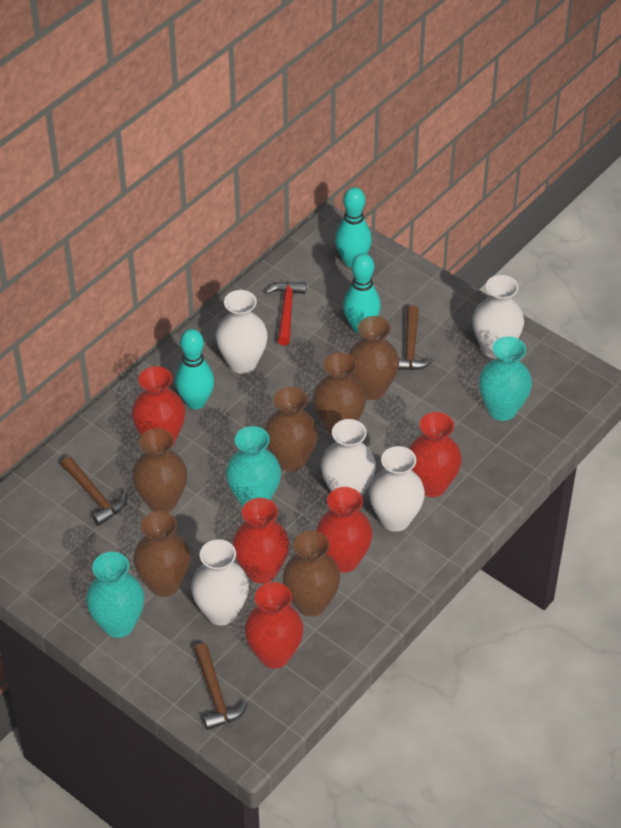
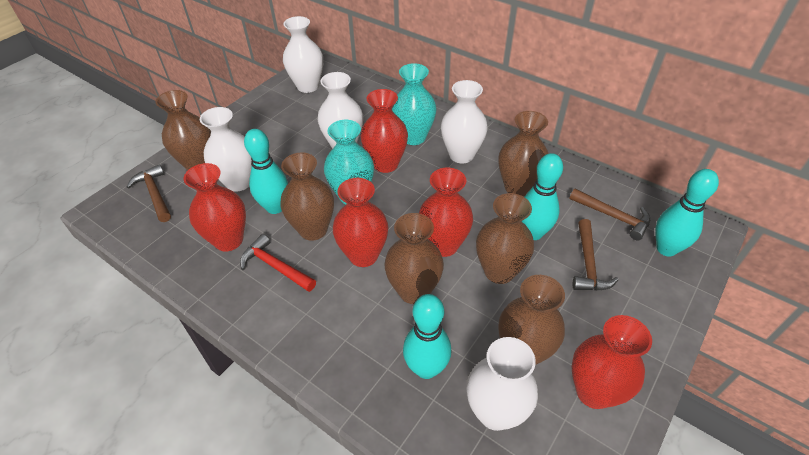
turquoise bowling pin: [175,329,214,409] [335,187,372,267] [343,253,381,333] = 3 -> [244,129,288,214] [403,294,451,379] [522,153,563,240] [655,169,719,256] = 4
turquoise vase: [86,552,144,638] [226,426,281,507] [479,336,532,421] = 3 -> [324,120,374,204] [392,63,436,145] = 2

